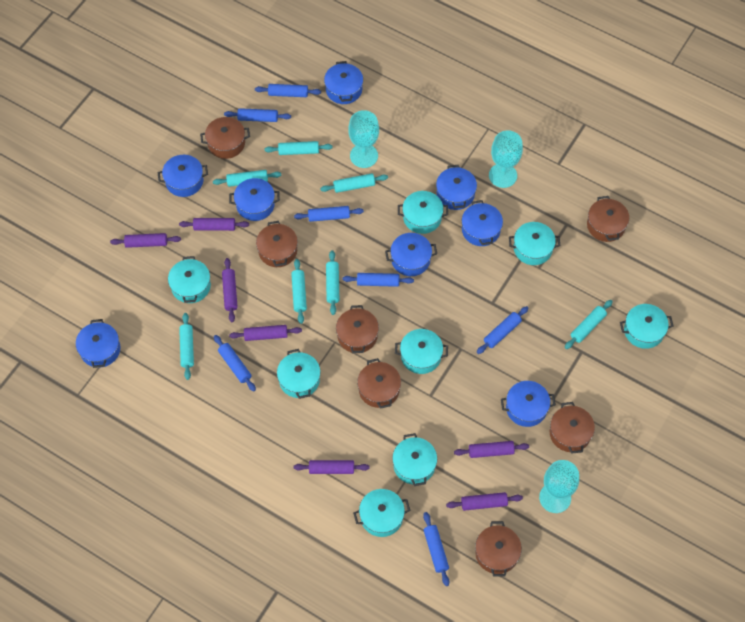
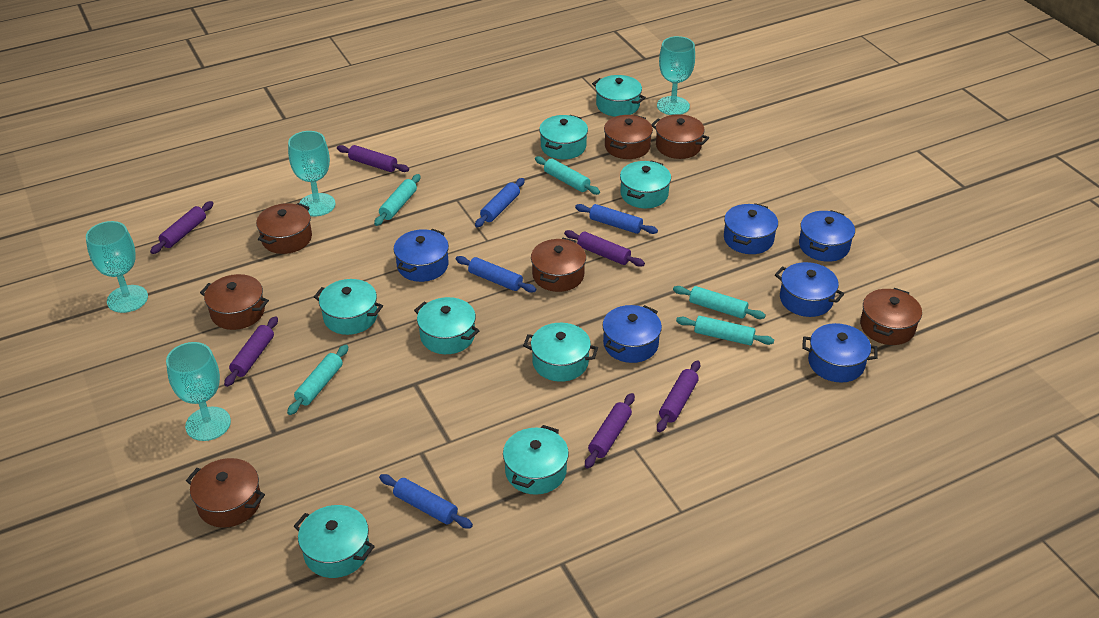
blue pot: [76,319,120,368] [157,155,208,197] [229,178,280,221] [324,61,363,104] [385,233,437,276] [436,165,477,210] [462,200,503,246] [501,381,556,427] = 8 -> [394,229,449,282] [602,305,662,363] [724,203,778,254] [775,262,844,317] [799,210,855,262] [802,323,878,383] = 6
blue rolling pin: [214,335,256,391] [224,108,291,122] [255,84,321,97] [294,206,364,222] [343,273,414,287] [423,512,449,586] [477,306,529,354] = 7 -> [379,474,473,528] [456,256,536,293] [475,178,525,227] [575,204,658,234] = 4
purple rolling pin: [110,233,181,248] [179,218,249,231] [222,258,238,322] [229,325,302,341] [294,460,370,474] [446,492,523,511] [454,441,529,458] = 7 -> [150,201,214,254] [224,316,278,387] [337,145,409,172] [564,230,645,267] [585,393,635,469] [657,360,700,432] = 6
turquoise goblet: [348,110,379,168] [489,130,523,188] [539,460,579,513] = 3 -> [86,221,148,313] [166,342,231,441] [288,131,336,216] [657,36,695,115] = 4
turquoise rolling pin: [179,313,194,380] [213,170,281,187] [265,141,333,155] [291,259,307,324] [320,173,388,193] [326,250,339,315] [565,300,613,349] = 7 -> [287,345,348,415] [374,174,421,226] [535,156,600,195] [673,286,766,319] [676,316,774,345] = 5

